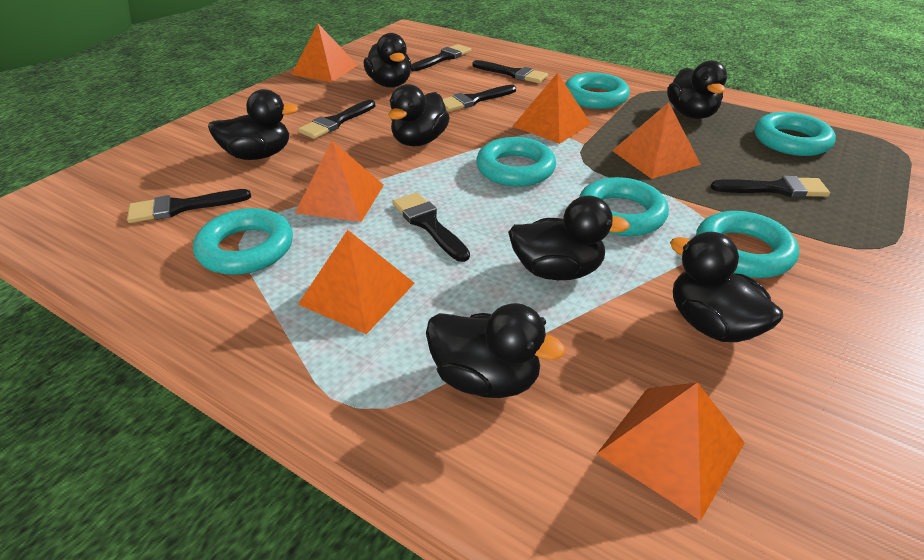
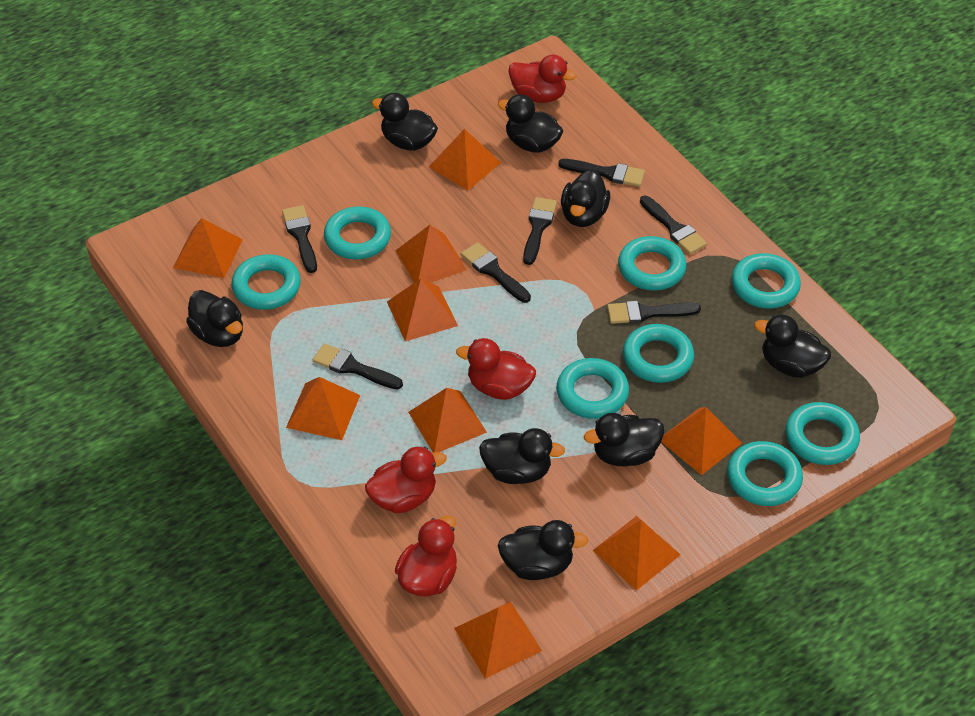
black duck: [208,89,298,160] [364,33,411,88] [388,84,450,146] [426,303,565,398] [508,196,630,280] [667,60,727,119] [670,232,783,342] = 7 -> [186,290,243,347] [372,93,438,151] [479,428,565,484] [498,94,563,153] [498,520,588,580] [561,169,610,227] [584,413,664,467] [754,315,831,378] = 8
orange pyramid: [291,24,358,82] [295,140,384,222] [298,230,415,334] [513,73,591,144] [597,382,745,521] [612,102,701,179] = 6 -> [173,218,243,278] [286,377,360,440] [387,279,458,341] [395,225,467,283] [408,388,487,453] [429,129,501,191] [454,601,542,679] [593,516,681,591] [661,407,742,475] = 9
red duck: none = 0 -> [365,447,447,513] [395,515,457,597] [456,338,536,400] [509,55,577,103] = 4
turquoise ring: [193,208,293,275] [476,137,556,187] [565,72,630,109] [579,177,669,236] [696,211,799,278] [755,112,836,156] = 6 -> [231,254,301,310] [324,207,391,259] [557,358,629,419] [618,236,686,291] [623,324,694,383] [727,441,803,506] [732,253,801,309] [785,402,860,465] = 8

